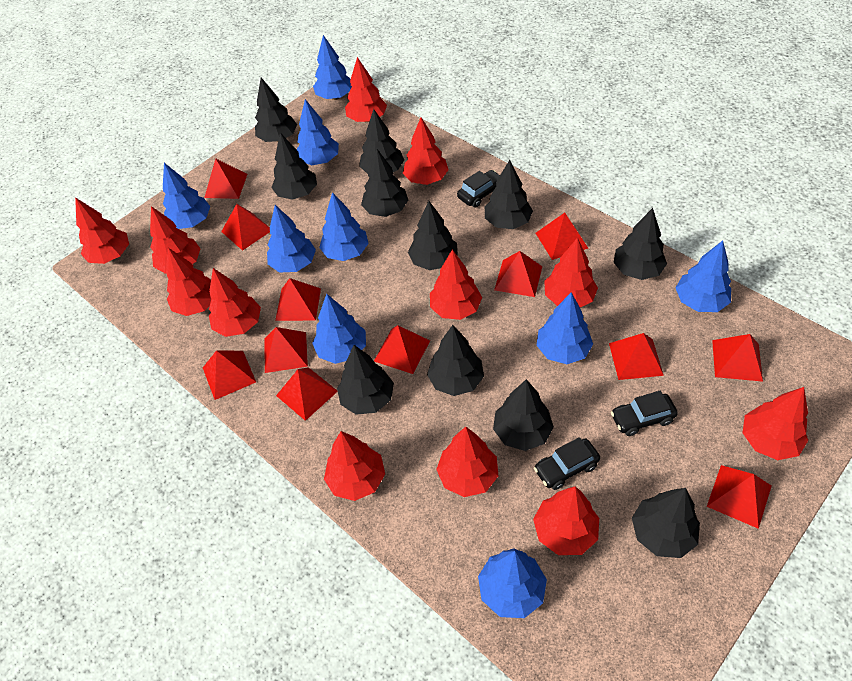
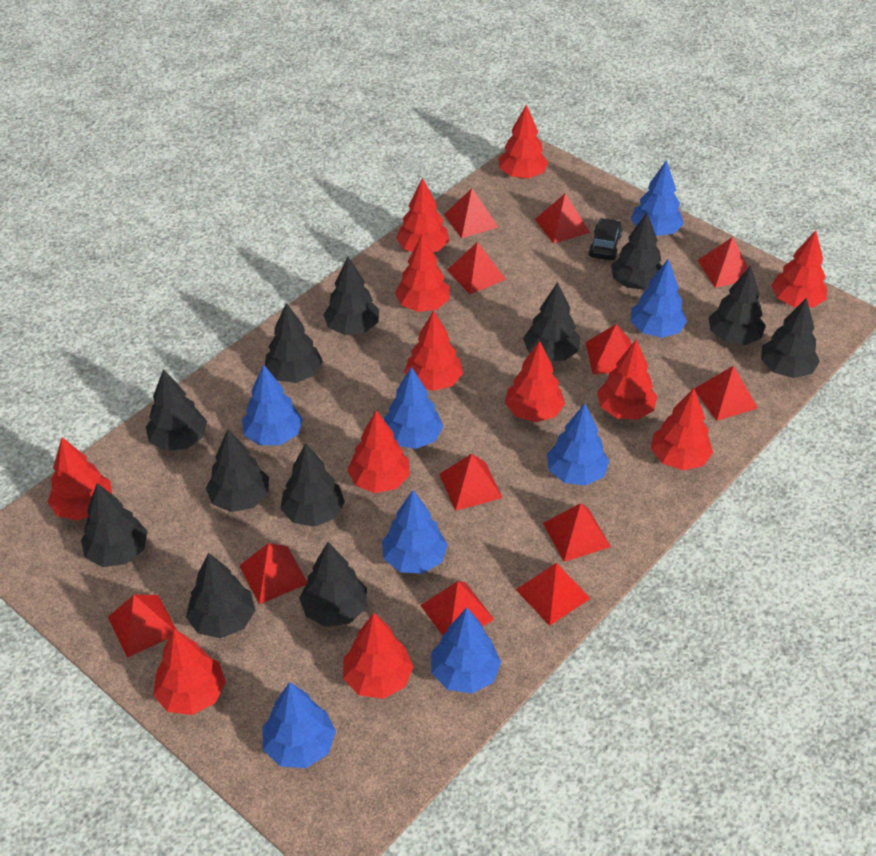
black car: [457,170,500,208] [534,437,600,490] [611,391,678,436] = 3 -> [588,218,623,260] = 1
black tree: [255,78,297,142] [271,133,317,200] [337,345,394,415] [359,109,404,174] [361,149,408,217] [408,201,458,270] [427,325,484,396] [485,160,533,229] [493,379,554,451] [613,208,667,280] [632,488,700,558] = 11 -> [81,483,148,567] [146,369,207,451] [186,552,256,638] [206,429,269,512] [265,303,323,383] [280,443,345,527] [299,542,367,627] [323,257,379,335] [523,282,580,361] [611,213,662,290] [709,266,766,345] [761,298,820,378] = 12
blue tree: [163,163,210,229] [267,205,316,273] [296,99,339,165] [312,294,366,364] [313,35,352,100] [319,192,369,261] [478,548,547,618] [536,292,593,364] [675,240,731,312] = 9 -> [242,365,303,445] [262,682,336,768] [382,490,448,574] [384,367,444,449] [431,608,501,694] [547,403,609,486] [630,259,687,338] [631,160,684,236] = 8

